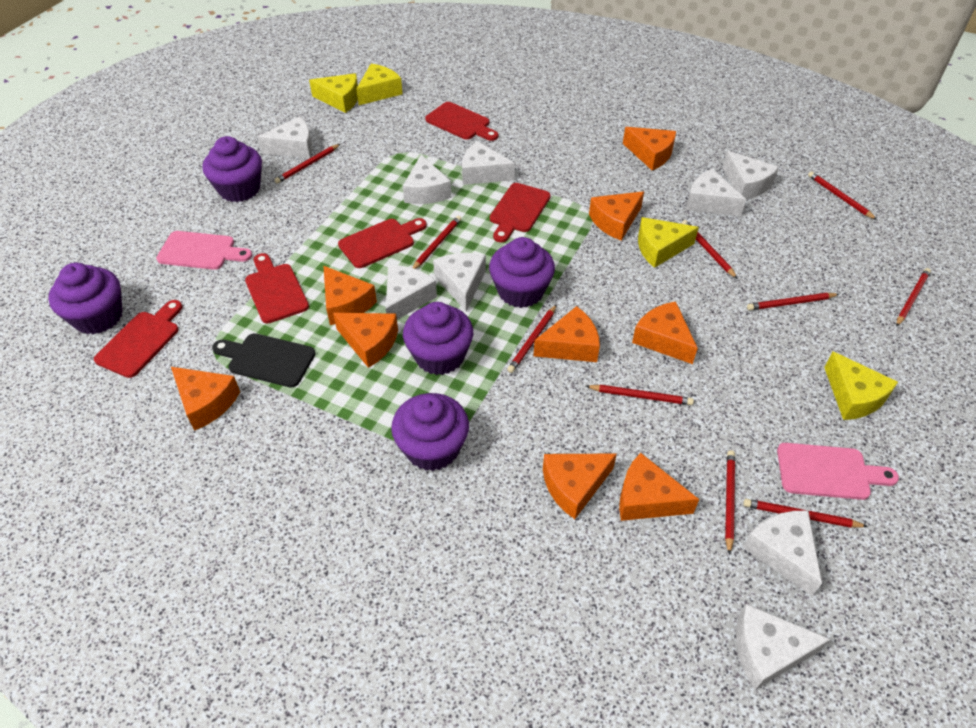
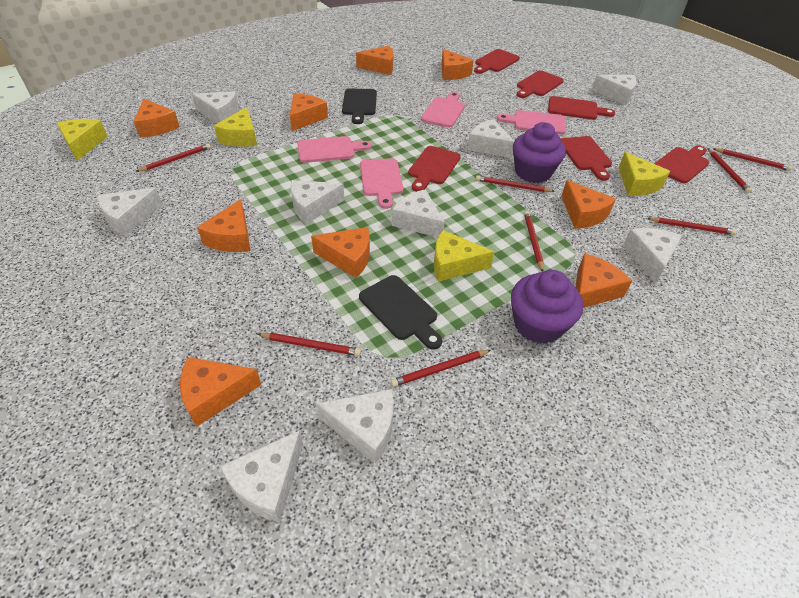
black cutting board: [212,333,315,388] = 1 -> [342,88,377,124] [359,275,442,349] = 2
pink cutting board: [156,231,252,270] [777,443,899,500] = 2 -> [297,136,372,163] [360,158,403,209] [421,92,465,128] [497,110,566,134] = 4
purple cupcake: [48,263,122,334] [203,136,262,202] [391,393,469,471] [403,302,473,375] [489,237,555,308] = 5 -> [511,270,583,344] [513,122,566,183] = 2
red cutting board: [94,300,183,378] [245,253,309,323] [338,218,427,268] [425,102,498,141] [490,183,550,242] = 5 -> [408,146,461,192] [474,49,520,74] [517,70,564,98] [548,96,615,120] [561,136,612,181] [654,145,710,183] = 6
red pencil: [274,144,340,184] [412,216,461,269] [507,304,557,373] [586,385,694,405] [682,220,738,279] [725,450,735,555] [743,499,868,528] [747,293,839,310] [808,171,877,220] [896,268,931,327] = 10 -> [136,143,211,172] [258,333,361,356] [391,350,491,387] [476,175,554,192] [524,211,544,272] [647,217,737,235] [708,149,752,193] [712,148,792,171] = 8

